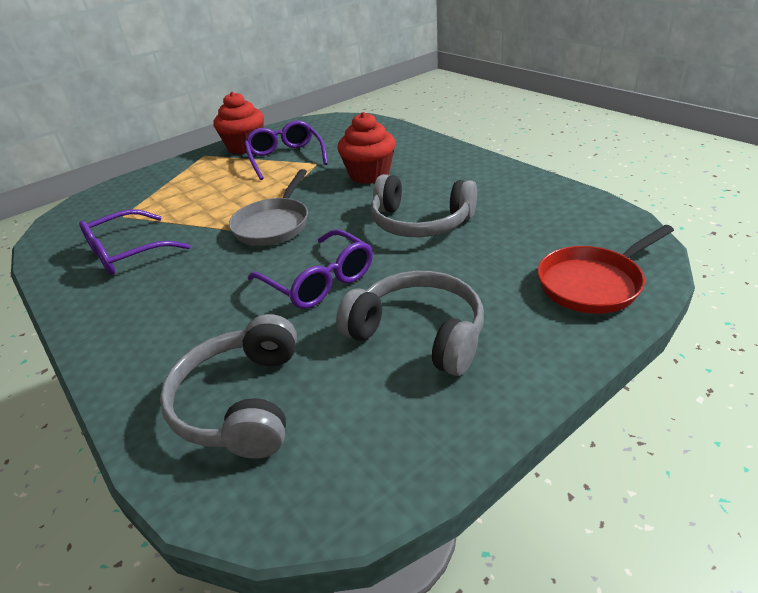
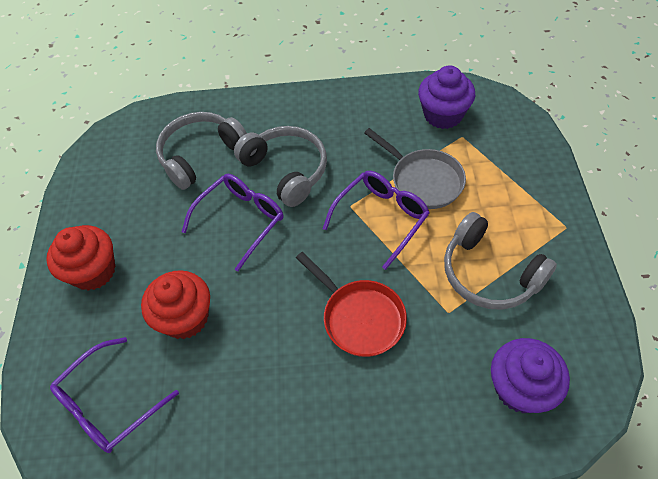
purple cupcake: none = 0 -> [418,65,475,129] [491,338,570,413] = 2

